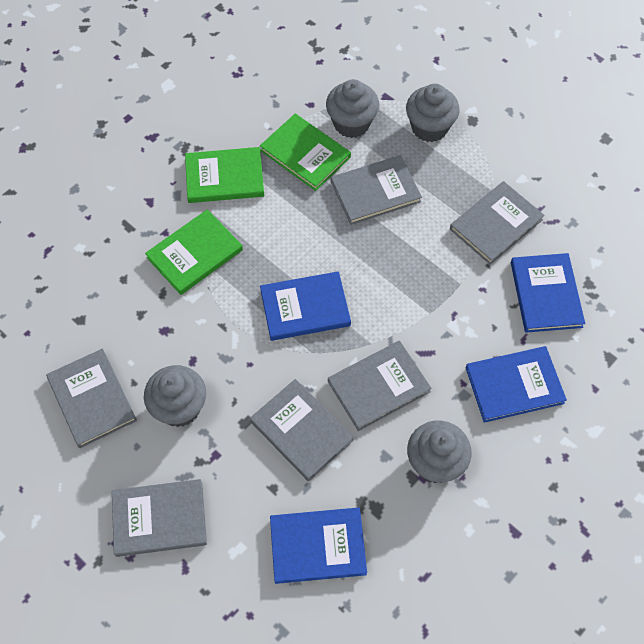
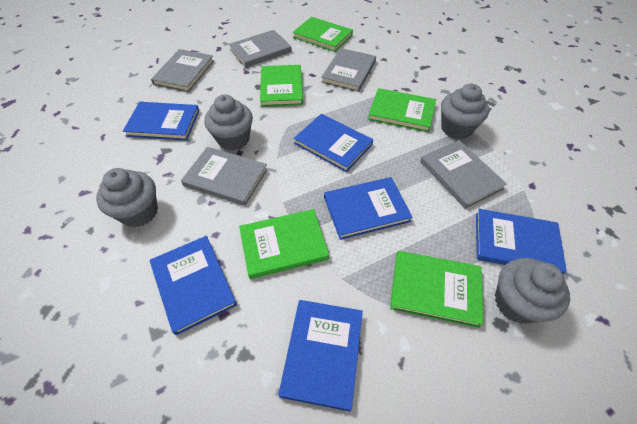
blue book: [260,271,351,341] [270,508,367,584] [466,346,567,423] [511,253,585,333] = 4 -> [123,102,199,140] [150,236,237,335] [278,300,363,412] [294,114,373,172] [324,177,413,240] [476,209,567,274] = 6
green book: [145,209,243,295] [185,147,264,203] [260,114,351,191] = 3 -> [239,209,329,279] [260,65,303,107] [293,17,353,52] [368,88,436,132] [390,251,484,328] = 5
grey book: [46,349,137,448] [112,479,207,557] [250,379,354,481] [328,341,432,431] [331,155,422,225] [450,181,545,265] = 6 -> [151,49,214,92] [181,147,268,206] [229,30,292,68] [321,48,376,92] [420,140,507,209] = 5

